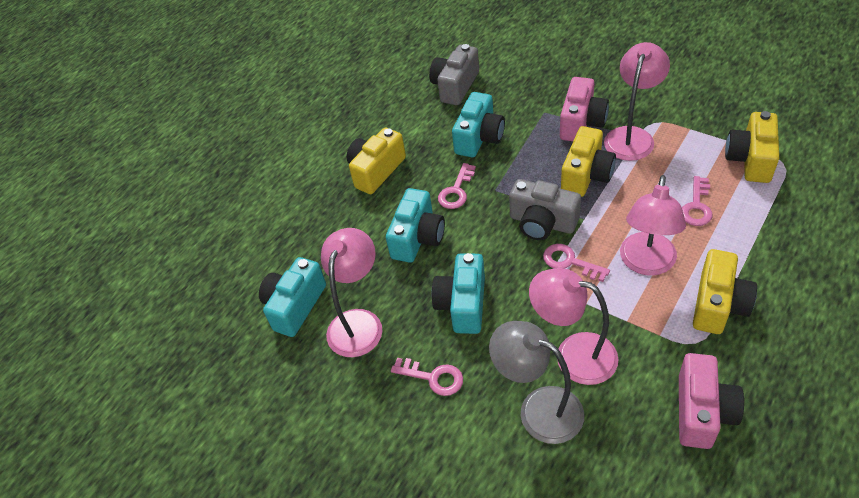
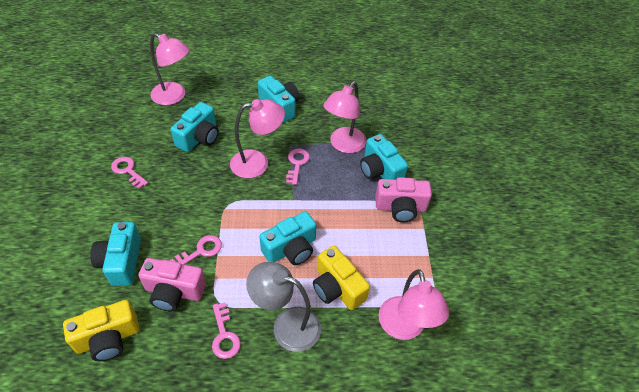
grey camera: [429,44,479,105] [509,179,581,240] = 2 -> none = 0
turquoise camera: [259,257,326,337] [386,188,445,263] [432,253,485,334] [452,92,505,157] = 4 -> [90,222,141,286] [171,102,219,152] [258,76,299,122] [259,211,317,265] [360,134,408,180] = 5
yellow camera: [347,127,406,194] [561,126,616,197] [693,249,757,334] [725,111,779,183] = 4 -> [63,300,139,361] [313,246,370,310] = 2

